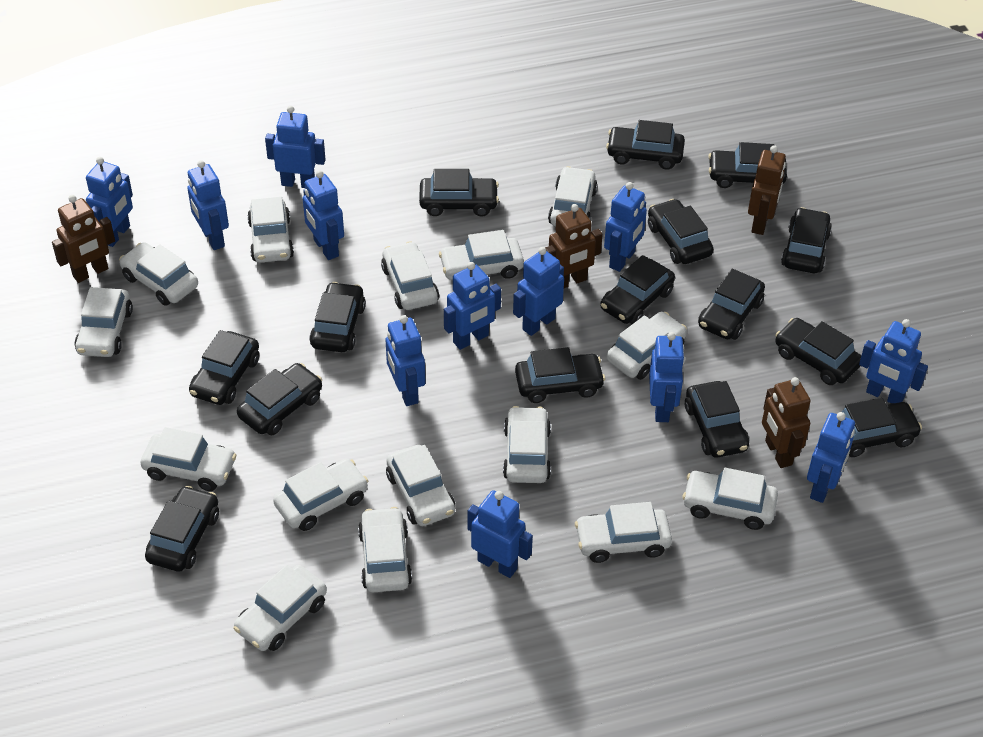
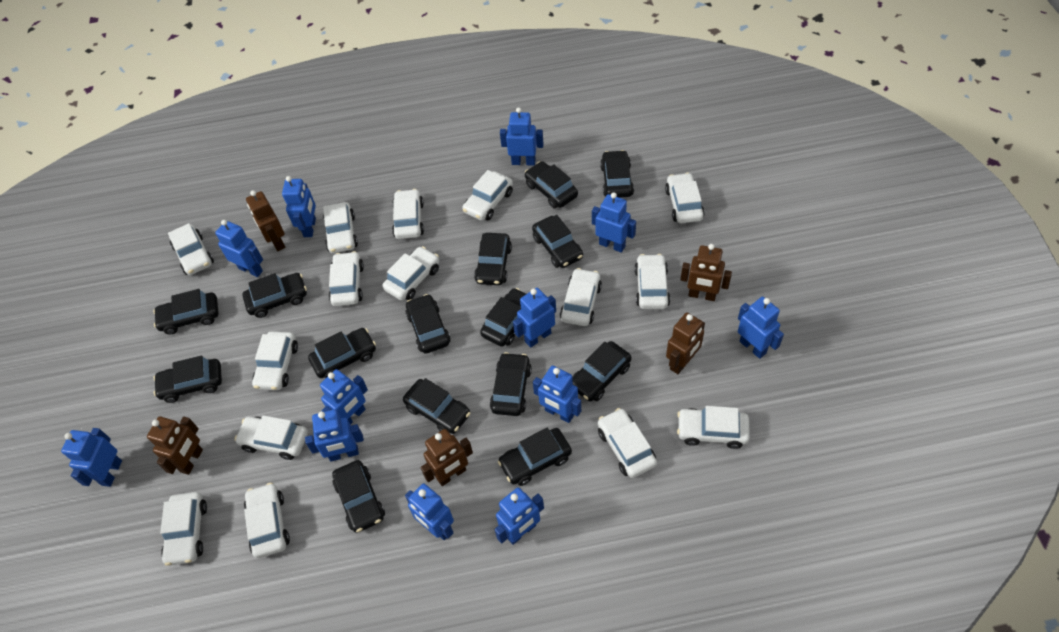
brown robot: [52,195,115,283] [545,204,603,288] [748,145,786,235] [762,377,811,468] = 4 -> [147,416,203,475] [246,190,286,251] [421,429,473,486] [666,312,705,374] [680,244,732,301] = 5

